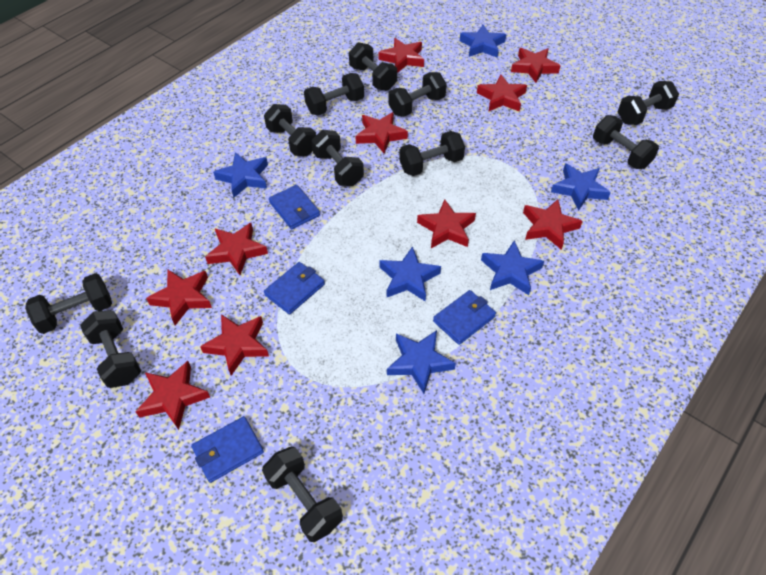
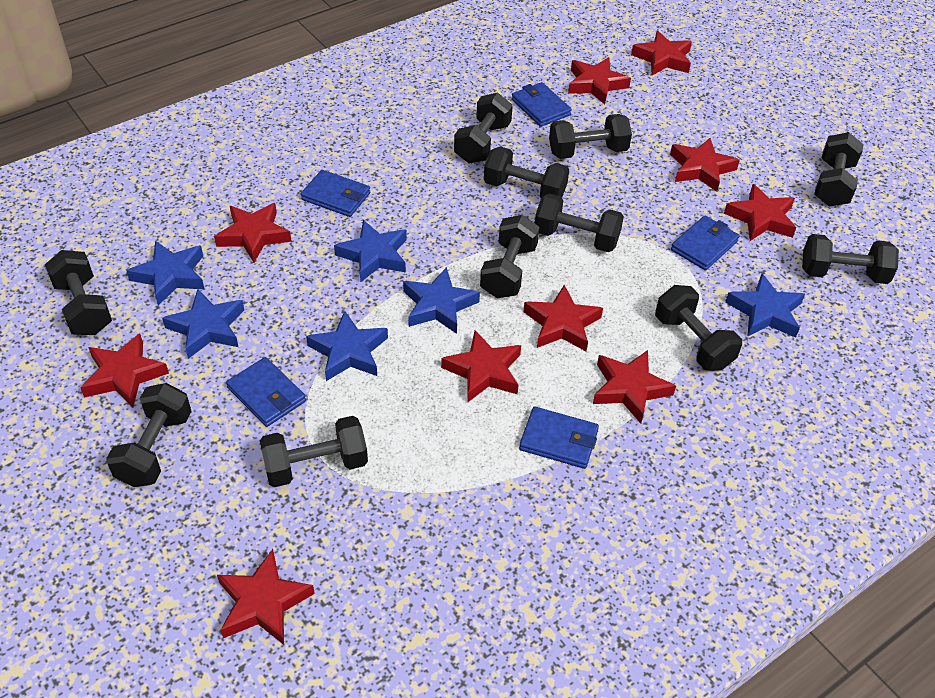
blue wallet: [191,416,264,483] [264,262,325,314] [269,185,320,229] [433,290,496,345] = 4 -> [226,357,306,427] [301,170,370,217] [512,82,572,127] [519,407,599,469] [671,216,740,270] = 5

